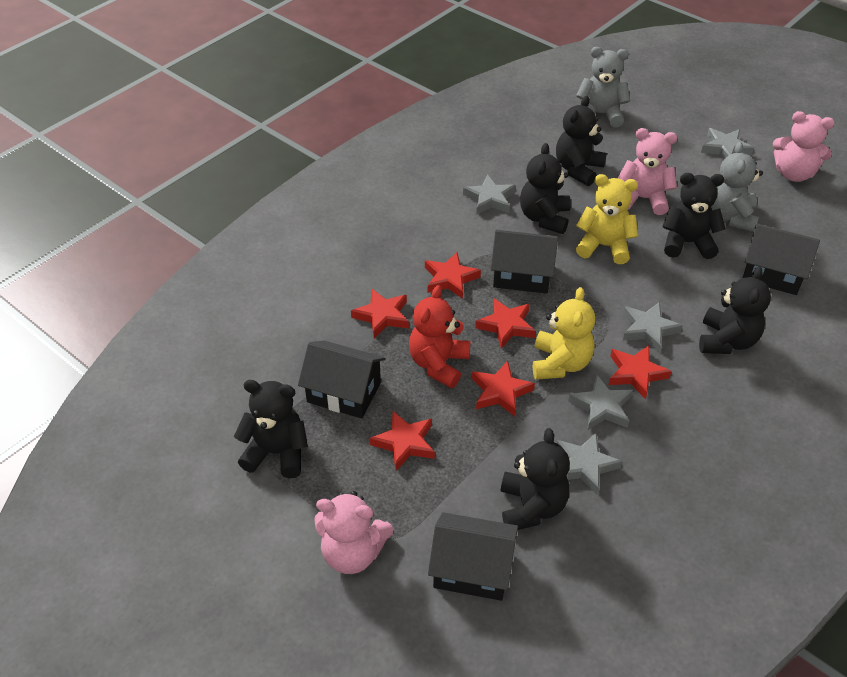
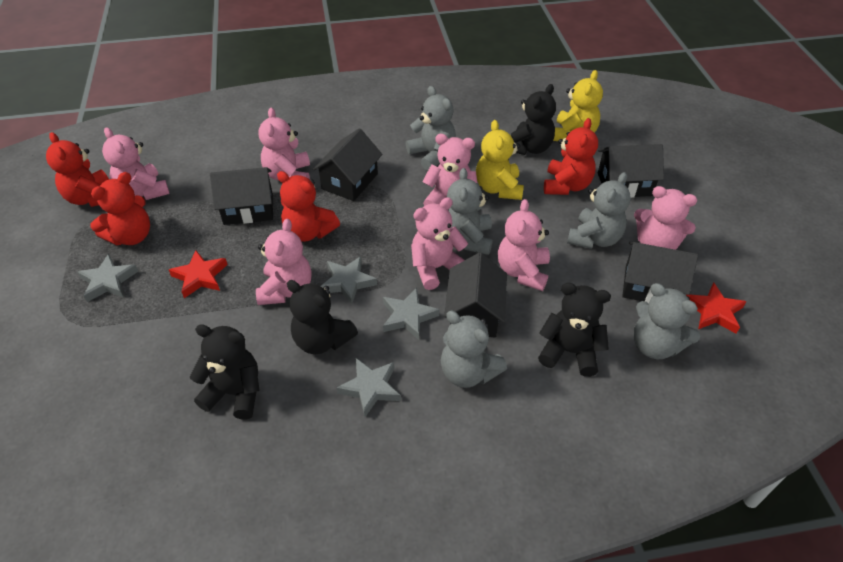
black house: [298,341,386,419] [428,512,518,601] [491,230,558,294] [743,224,820,295] = 4 -> [210,167,273,225] [313,128,382,201] [444,253,507,337] [598,144,664,198] [622,242,698,303] = 5
black teddy bear: [234,380,308,478] [501,428,570,530] [520,143,571,234] [556,96,607,186] [662,173,726,259] [699,266,771,354] = 6 -> [190,324,260,420] [287,280,358,354] [511,84,556,155] [538,282,611,377] = 4
grey star: [463,174,516,215] [557,433,622,494] [568,375,633,430] [623,302,683,352] [701,128,754,159] = 5 -> [77,254,138,302] [321,256,377,305] [336,358,401,417] [383,288,439,340] = 4
grey teddy bear: [576,47,630,127] [711,142,763,232] = 2 -> [406,86,456,171] [441,311,507,388] [447,168,493,255] [567,172,631,249] [634,283,700,359] = 5
pink teddy bear: [314,491,393,574] [618,128,677,215] [773,111,835,182] = 3 -> [102,127,170,200] [256,219,311,305] [258,107,310,180] [411,197,468,290] [422,134,478,206] [498,199,550,291] [634,186,697,250] = 7
red star: [351,289,409,338] [370,411,435,471] [425,252,481,299] [472,361,535,416] [475,298,536,349] [608,345,671,399] = 6 -> [169,250,228,298] [686,283,746,334] = 2
red teddy bear: [409,285,470,388] = 1 -> [46,132,109,207] [91,172,150,245] [277,171,340,242] [544,118,598,195] = 4

